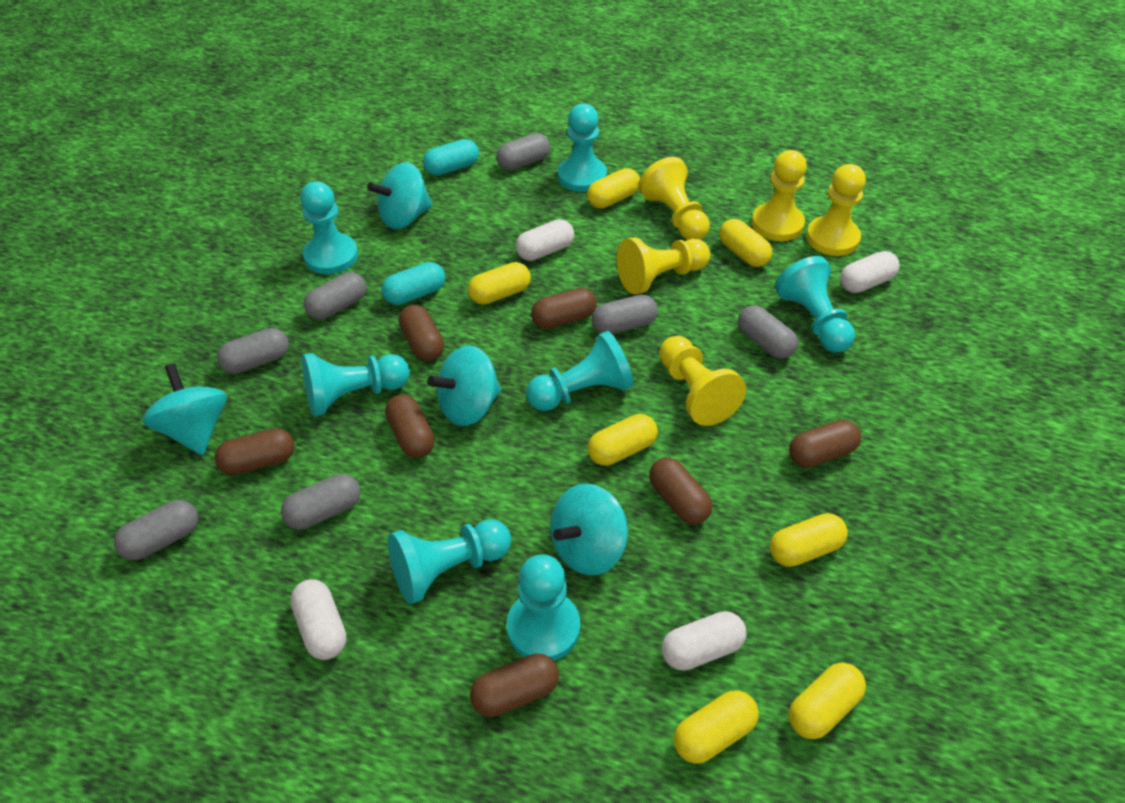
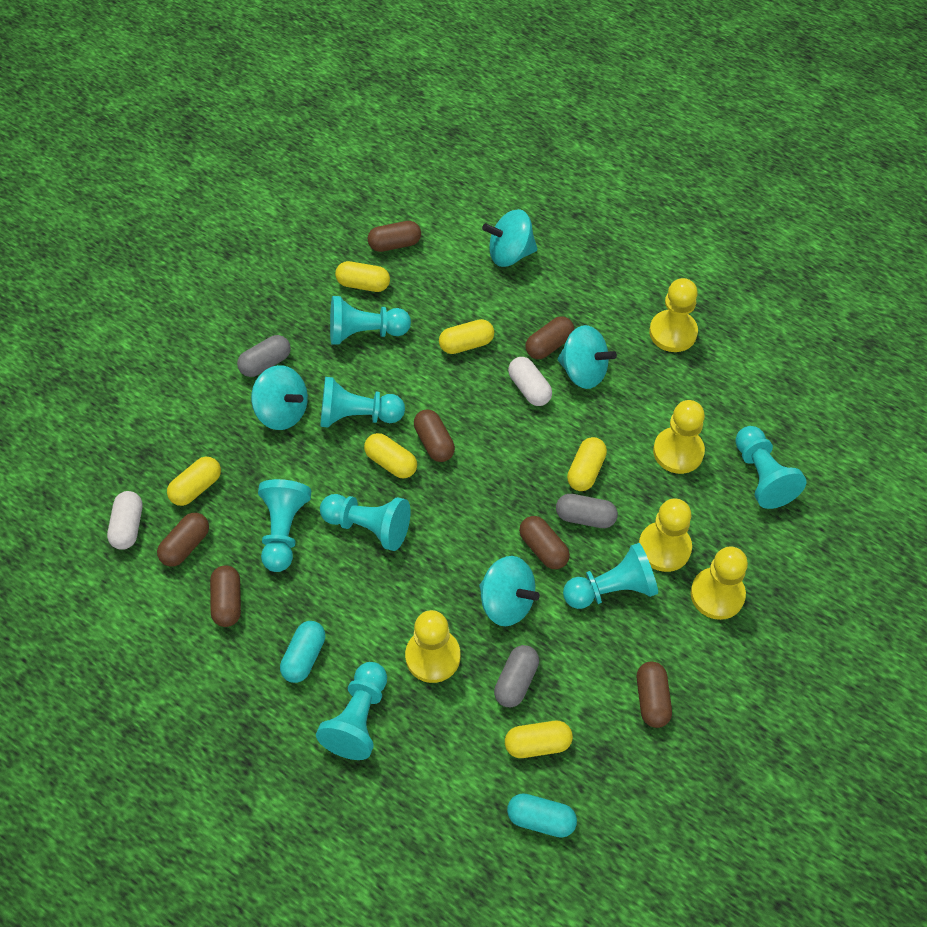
grey capsule: [114,500,198,560] [217,328,289,374] [281,474,360,530] [304,272,366,320] [496,133,550,171] [592,295,658,334] [738,305,798,359] = 7 -> [237,335,291,377] [494,645,539,707] [556,494,618,528] = 3
white capsule: [290,579,346,660] [516,219,574,261] [662,611,747,671] [840,251,899,293] = 4 -> [107,491,143,550] [508,357,552,406] = 2
yellow capsule: [468,262,531,305] [587,168,640,209] [588,414,658,466] [674,690,759,764] [719,219,772,267] [770,513,848,567] [789,663,866,739] = 7 -> [167,457,221,506] [335,261,390,292] [364,433,417,478] [439,319,494,354] [505,721,573,758] [567,437,607,491] = 6

